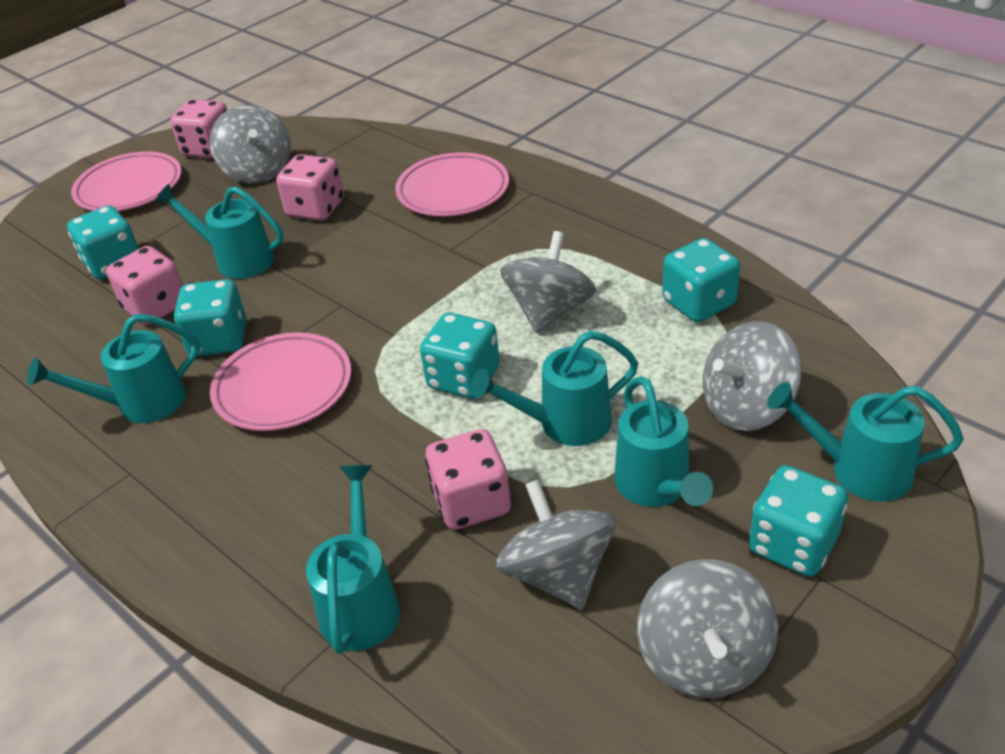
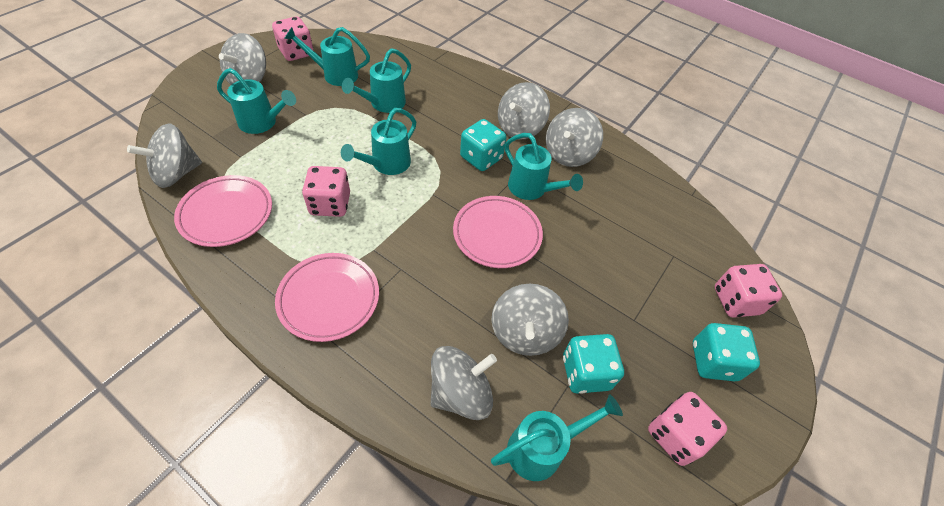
grey spinning top: [210,105,291,183] [496,479,615,609] [500,231,597,333] [637,559,779,698] [703,321,802,431] = 5 -> [127,123,202,188] [219,33,266,85] [431,346,497,420] [492,284,569,356] [498,82,550,140] [546,108,603,167] = 6
turquoise dice: [67,205,139,279] [174,279,247,356] [420,313,500,399] [662,238,740,322] [749,465,848,577] = 5 -> [460,119,506,171] [563,334,624,394] [693,323,760,381] = 3

